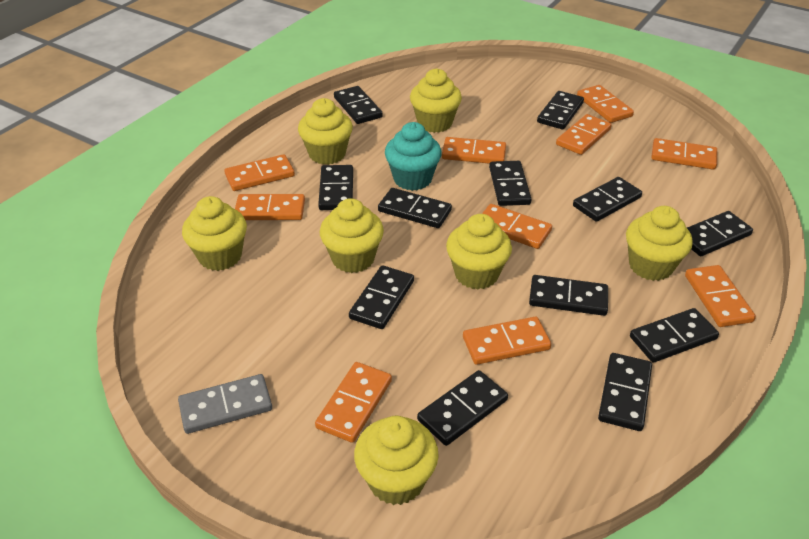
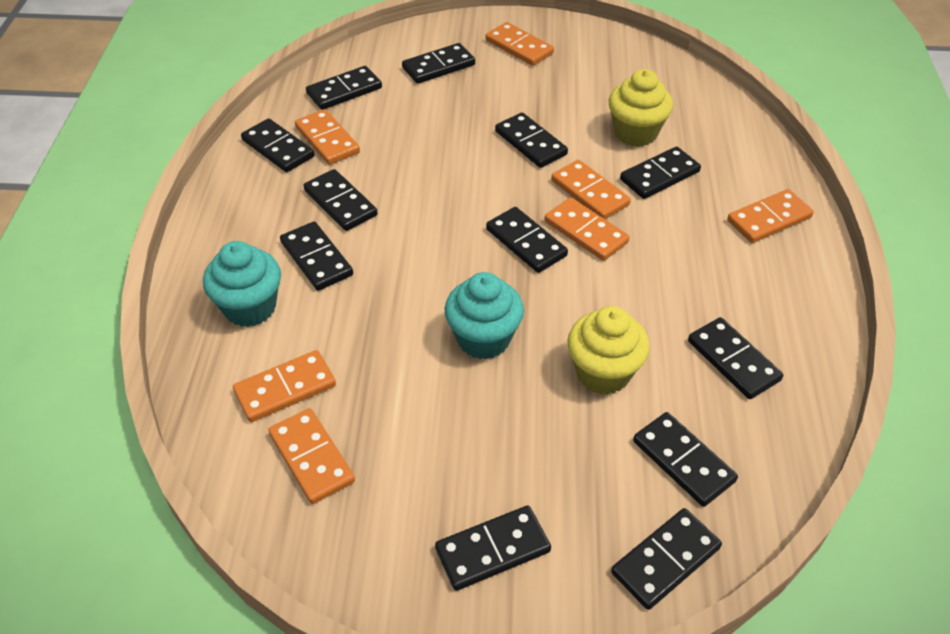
grey domino: [178,374,272,434] = 1 -> none = 0
orange domino: [224,154,295,191] [235,194,305,220] [315,362,392,443] [442,137,506,164] [463,317,551,365] [482,204,552,249] [556,114,612,155] [577,85,634,123] [651,138,717,170] [685,265,756,327] = 10 -> [233,350,336,422] [268,408,355,504] [295,109,360,165] [485,22,554,66] [544,197,630,261] [551,160,631,219] [727,189,814,243] = 7
turquoise cupcake: [385,122,442,191] = 1 -> [203,241,281,327] [445,272,524,360] = 2
yellow cupcake: [182,196,247,271] [298,98,353,165] [319,198,384,273] [354,416,439,505] [410,68,462,133] [446,214,512,289] [626,206,693,281] = 7 -> [567,306,650,395] [609,69,673,147] = 2

